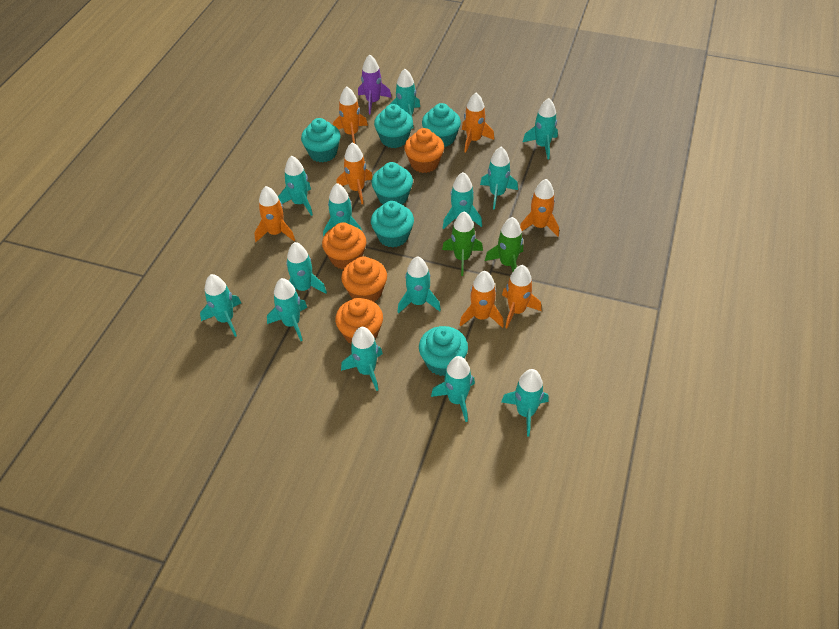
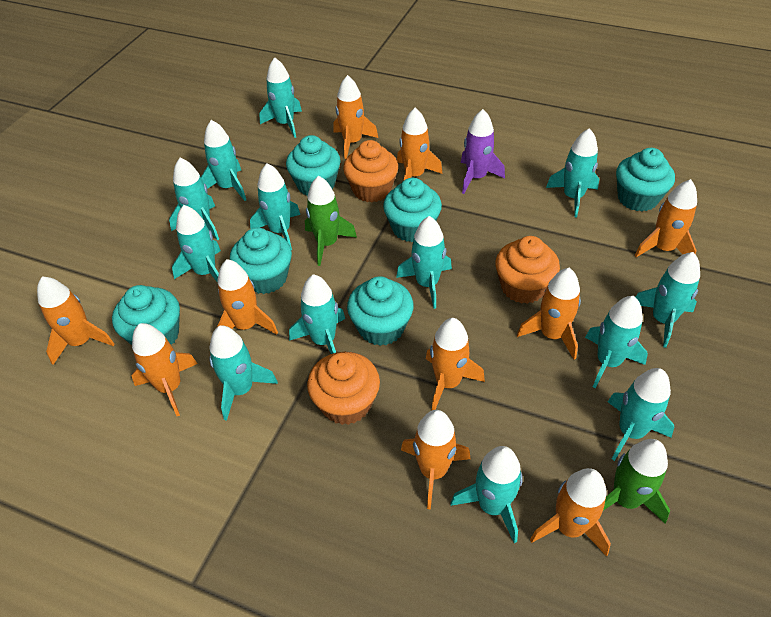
orange cupcake: [322,222,366,269] [335,298,383,344] [341,256,387,302] [404,128,444,173] = 4 -> [307,352,380,425] [343,140,398,202] [496,236,560,304] = 3
orange rocket: [254,186,295,242] [333,86,368,143] [336,142,372,204] [460,271,504,328] [462,93,494,153] [502,265,541,328] [520,179,559,237] = 7 -> [37,276,114,365] [132,323,197,416] [217,259,278,335] [333,75,378,159] [397,108,443,181] [401,410,471,510] [426,318,485,410] [517,268,581,360] [530,468,611,556] [635,179,697,257] = 10

